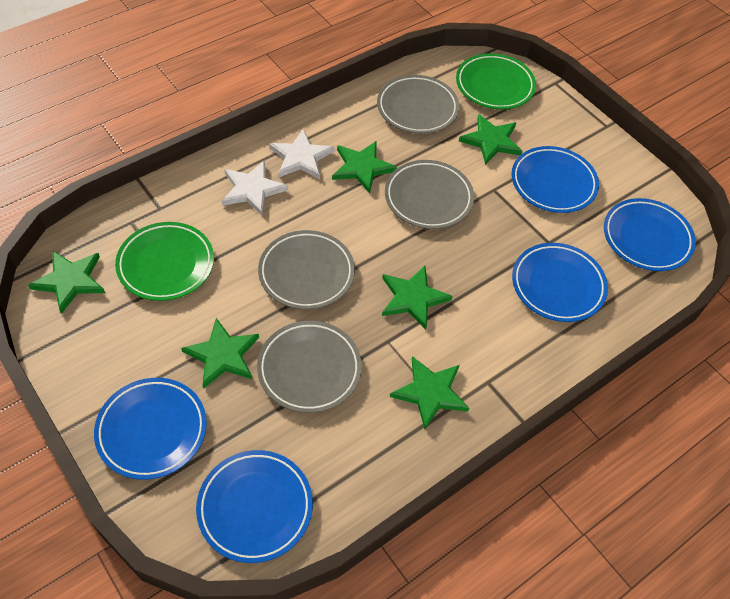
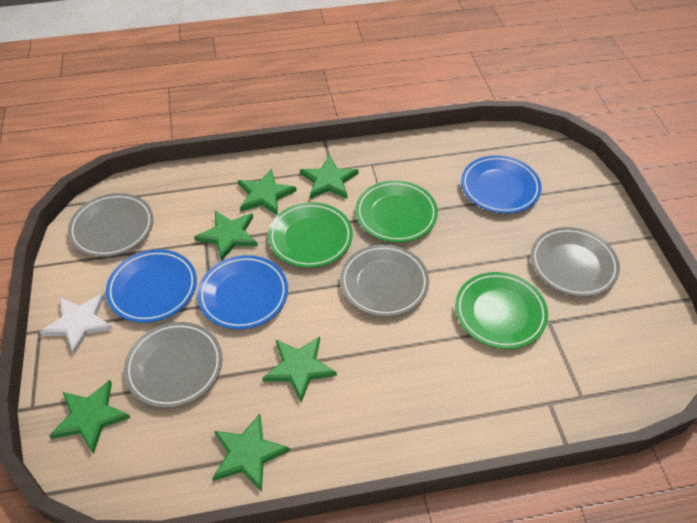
blue plate: [94,378,207,480] [196,450,313,563] [511,146,599,213] [512,243,608,322] [604,198,696,271] = 5 -> [106,249,197,323] [197,255,288,330] [461,155,542,214] = 3
green plate: [115,222,214,301] [456,53,536,109] = 2 -> [268,202,353,268] [356,180,438,242] [455,272,548,349] = 3
white star: [222,160,288,216] [269,129,335,179] = 2 -> [39,293,113,355] = 1

